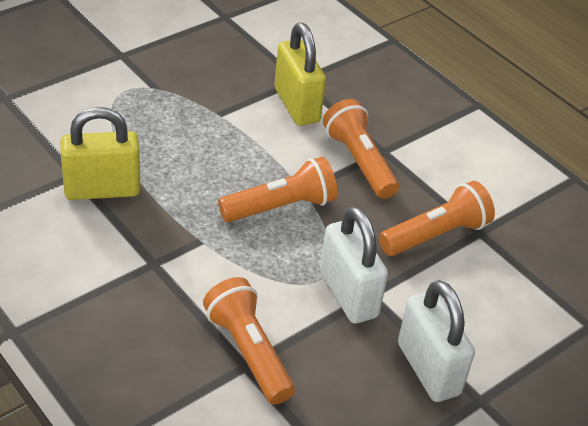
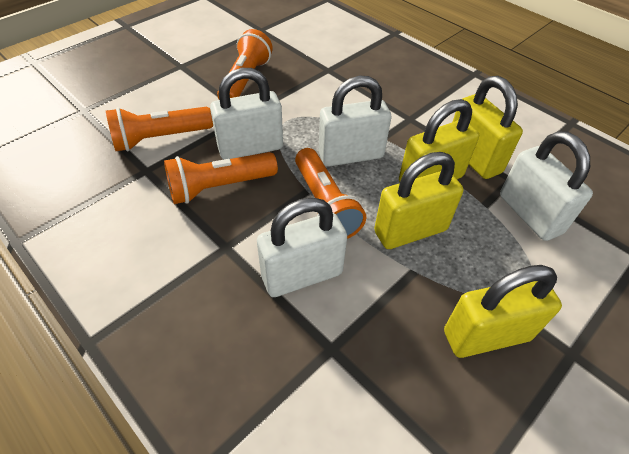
white padlock: [320,206,388,324] [398,280,475,402] = 2 -> [210,68,283,160] [257,197,347,297] [318,76,392,167] [500,131,593,241] = 4
yellow padlock: [60,107,140,200] [275,23,326,126] = 2 -> [374,152,463,249] [399,99,479,182] [444,265,562,358] [453,76,523,179] = 4

